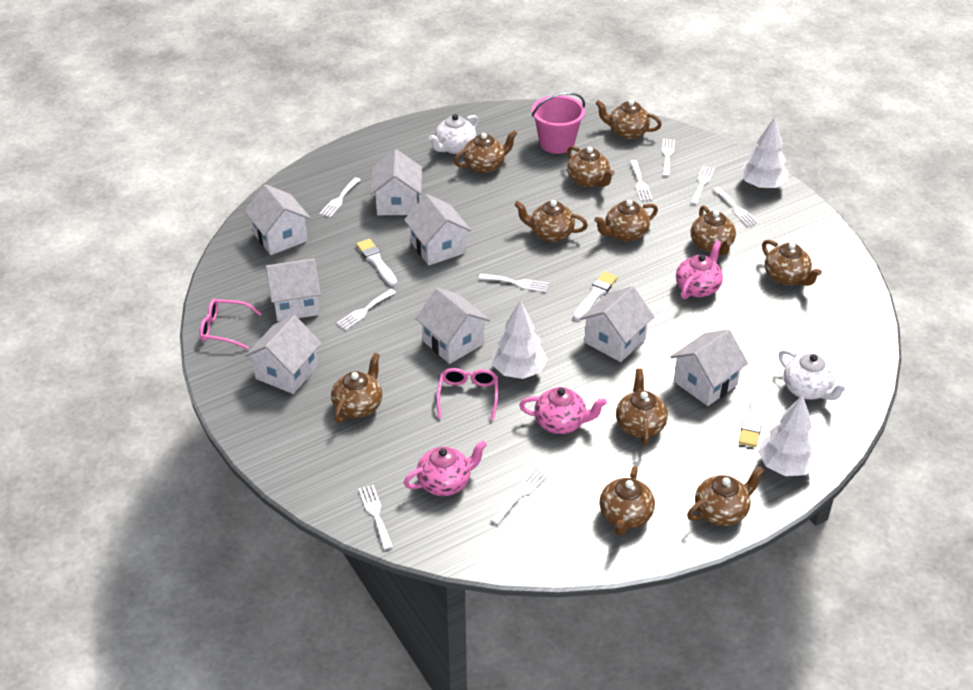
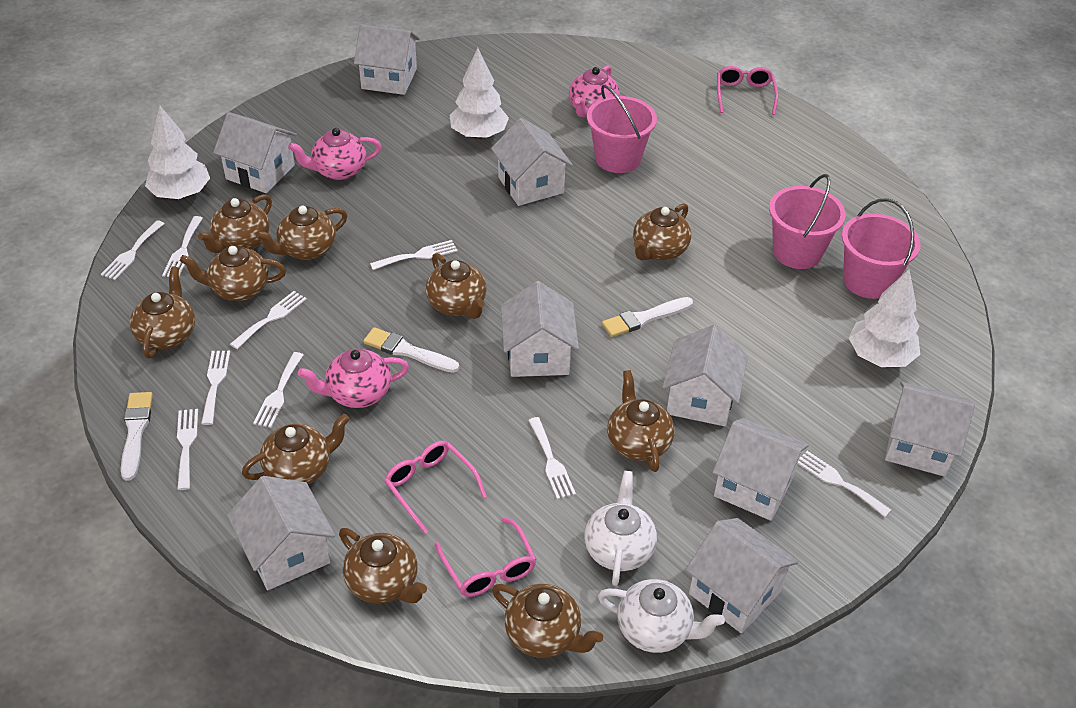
brown teapot: [331,353,382,423] [454,130,517,173] [514,200,588,242] [567,146,615,187] [594,200,658,242] [595,100,662,139] [599,466,655,536] [616,369,668,446] [687,466,765,526] [691,206,736,255] [762,240,822,286] = 11 -> [130,266,195,358] [180,246,286,301] [198,194,272,253] [242,414,350,484] [256,206,347,260] [339,528,427,604] [426,253,487,319] [492,584,603,658] [607,370,675,472] [633,203,691,261] = 10
pink bucket: [532,92,585,154] = 1 -> [587,85,657,173] [769,174,846,269] [842,198,921,299] = 3
pink glasses: [199,299,262,350] [436,368,498,421] = 2 -> [384,441,487,534] [435,517,537,597] [717,66,778,115] = 3
white house: [244,184,311,255] [245,315,321,394] [265,258,321,321] [370,149,422,215] [404,194,471,265] [415,288,490,364] [580,286,654,362] [670,329,748,406] = 8 -> [213,112,297,193] [227,476,335,590] [354,25,420,95] [491,118,573,206] [501,281,579,377] [662,325,748,426] [685,518,799,634] [713,418,809,521] [885,382,975,477] = 9

